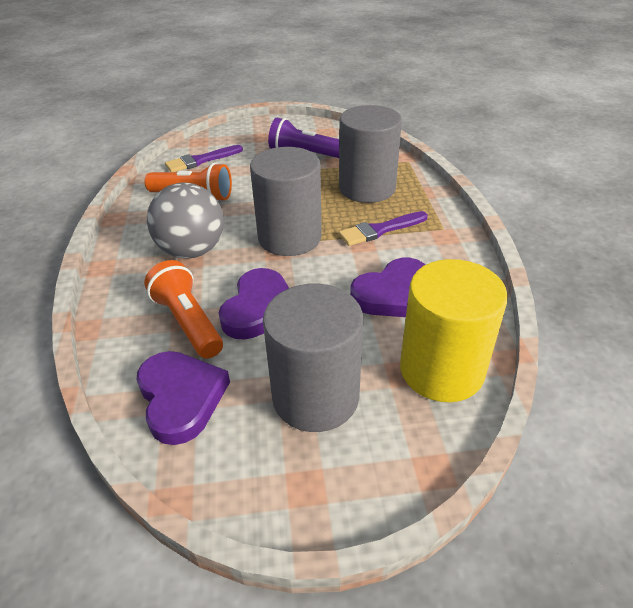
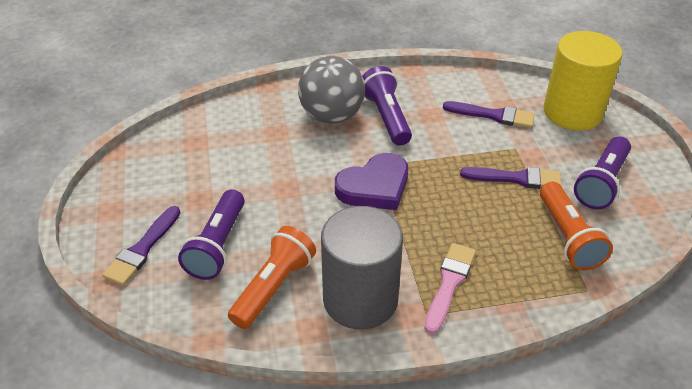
grey cylinder: [250,147,322,256] [263,284,363,432] [339,105,402,203] = 3 -> [321,206,403,330] = 1
pink brush: none = 0 -> [425,243,476,334] = 1
purple brush: [165,145,243,172] [338,211,428,246] = 2 -> [102,206,180,286] [443,101,535,128] [460,167,562,189] = 3
purple flashlight: [268,118,339,158] = 1 -> [178,189,245,280] [363,66,412,145] [574,136,631,209] = 3
purple heart: [136,351,230,445] [219,268,289,340] [350,258,426,317] = 3 -> [335,153,408,210] = 1

